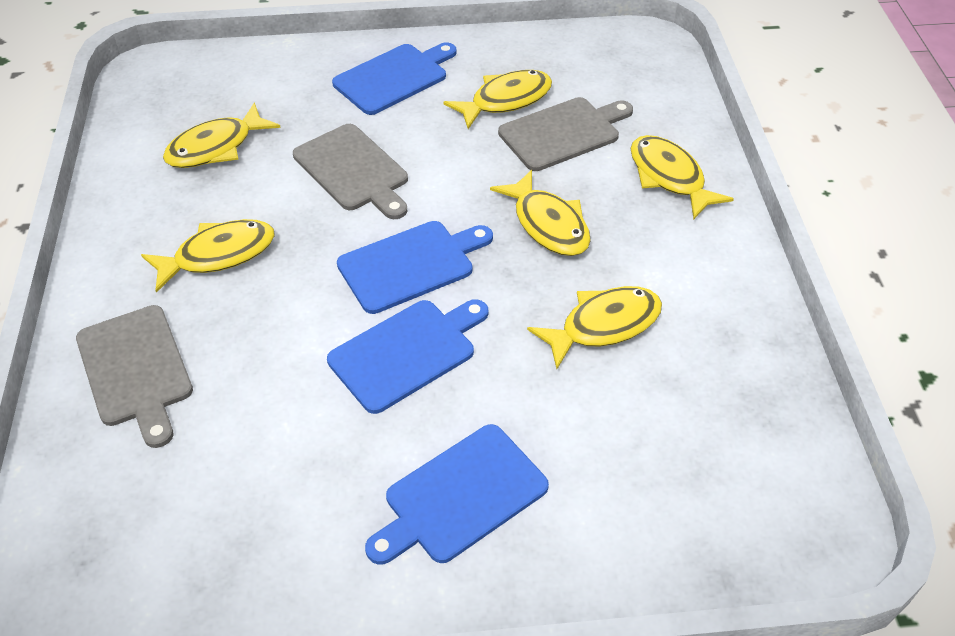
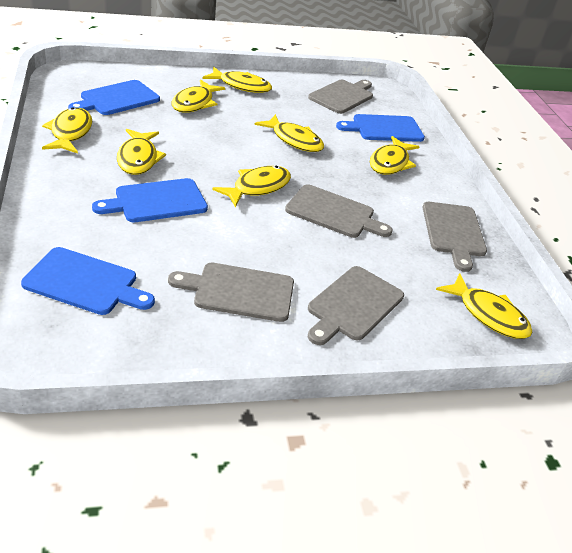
grey cutting board: [76,305,193,448] [293,124,408,219] [498,97,633,171] = 3 -> [168,263,294,322] [285,184,393,238] [308,80,373,114] [308,266,404,345] [423,202,487,272] = 5
yellow fish: [141,219,275,293] [163,102,281,168] [443,70,552,129] [490,170,591,256] [527,286,662,369] [630,135,734,219] = 6 -> [42,107,92,153] [117,129,166,175] [172,79,225,113] [202,67,272,93] [212,166,291,207] [255,114,324,152] [370,136,419,175] [436,273,532,339] = 8

